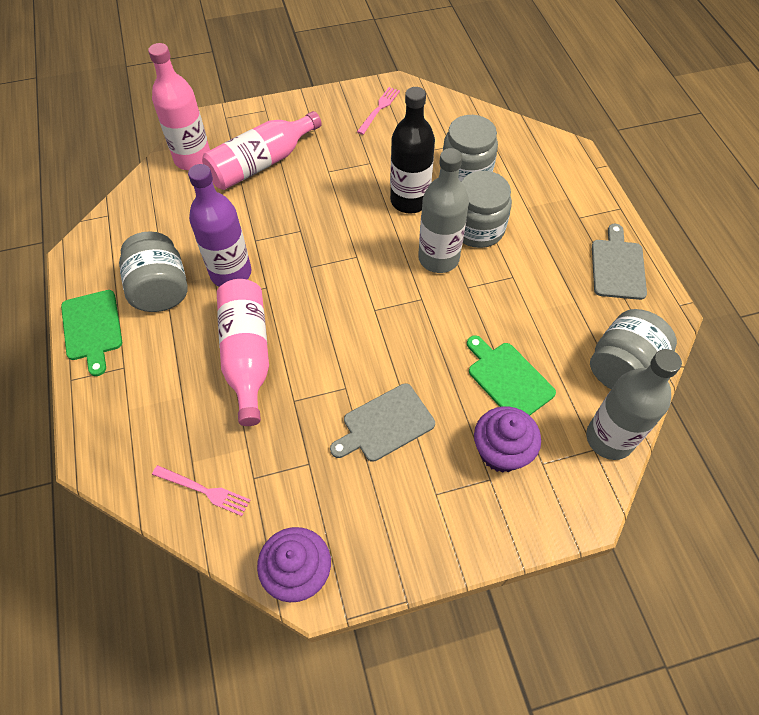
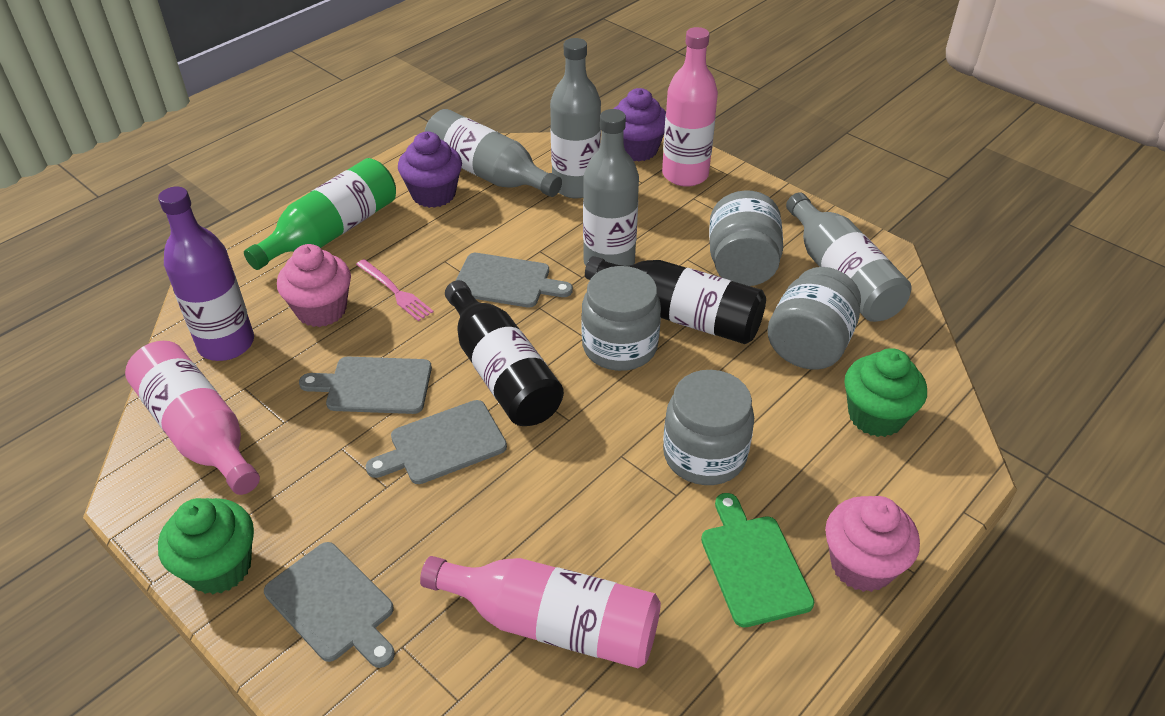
black bottle: [390,87,435,214] = 1 -> [445,280,564,426] [585,256,766,344] = 2
green bottle: none = 0 -> [244,158,396,270] = 1
green cupcake: none = 0 -> [158,498,254,594] [844,348,927,437] = 2
green cutting board: [61,290,122,376] [467,335,556,415] = 2 -> [701,493,814,627] = 1
grey bottle: [418,148,469,273] [586,349,682,460] = 2 -> [424,109,562,197] [550,38,601,198] [583,109,639,266] [786,193,912,322] = 4
grey cutting board: [330,383,435,462] [592,224,647,300] = 2 -> [264,542,395,668] [299,357,432,414] [366,400,507,484] [456,253,573,308] = 4
pink cupcake: none = 0 -> [277,244,351,327] [825,496,920,592] = 2
pink fork: [152,465,250,516] [357,87,400,135] = 2 -> [356,259,434,321] = 1

